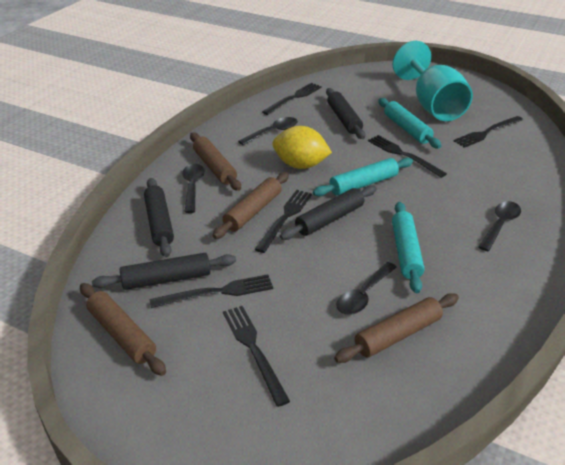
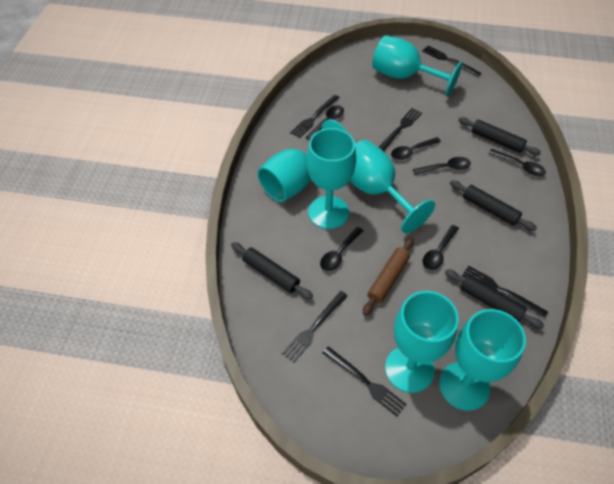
black spoon: [182,164,205,213] [238,117,298,145] [336,262,397,315] [478,201,521,251] = 4 -> [306,105,344,140] [320,227,363,271] [391,137,441,160] [413,157,471,175] [422,225,459,270] [489,149,546,176] = 6
brown rolling pin: [80,283,166,376] [190,132,241,191] [212,172,289,239] [334,293,459,363] = 4 -> [363,237,414,316] = 1
turquoise goblet: [393,41,473,121] = 1 -> [258,119,347,202] [307,128,356,229] [350,140,435,233] [372,35,463,97] [385,291,459,393] [439,309,526,411] = 6
turquoise rolling pin: [313,158,413,196] [378,98,441,149] [392,202,425,293] = 3 -> none = 0
yellow lemon: [272,126,332,169] = 1 -> none = 0

